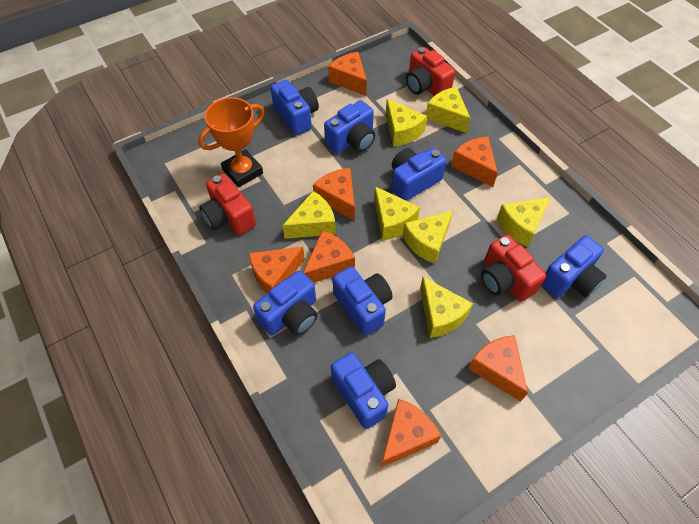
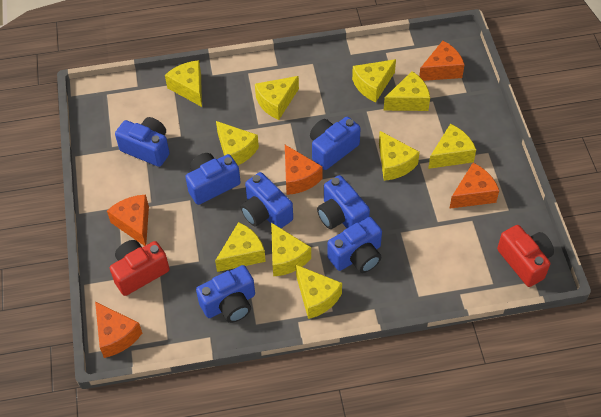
orange cheese: [249,247,305,293] [303,230,355,283] [313,168,355,221] [328,52,367,96] [381,399,442,467] [451,136,498,187] [468,335,528,402] = 7 -> [95,302,142,358] [107,195,149,246] [285,145,323,195] [419,41,464,81] [449,163,499,209] = 5
orange trophy: [198,97,264,188] = 1 -> none = 0
red camera: [199,173,256,235] [406,47,455,96] [481,235,546,302] = 3 -> [110,240,170,296] [497,225,554,287] = 2
yellow cheese: [282,191,336,239] [374,187,420,241] [386,99,427,147] [402,210,453,264] [420,277,473,338] [426,87,471,133] [497,197,551,247] = 7 -> [165,60,202,107] [215,222,266,272] [216,121,259,165] [255,76,299,120] [271,223,311,277] [296,265,342,319] [352,59,396,102] [379,131,420,181] [384,71,430,111] [428,124,476,169] = 10

